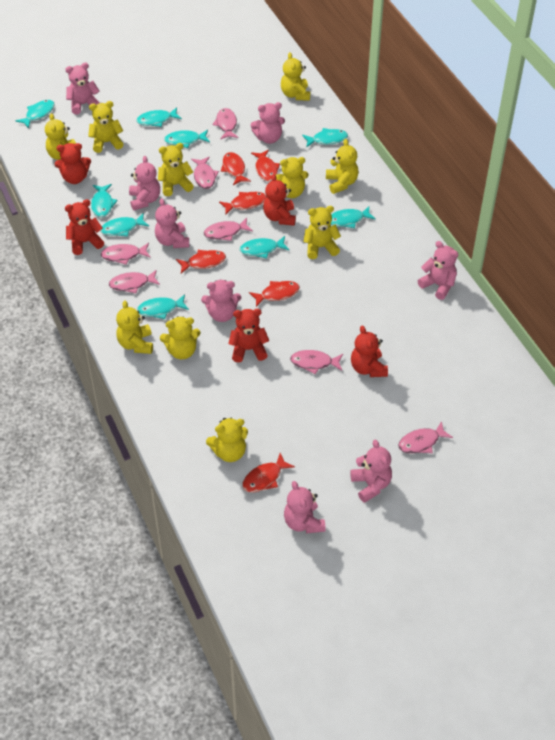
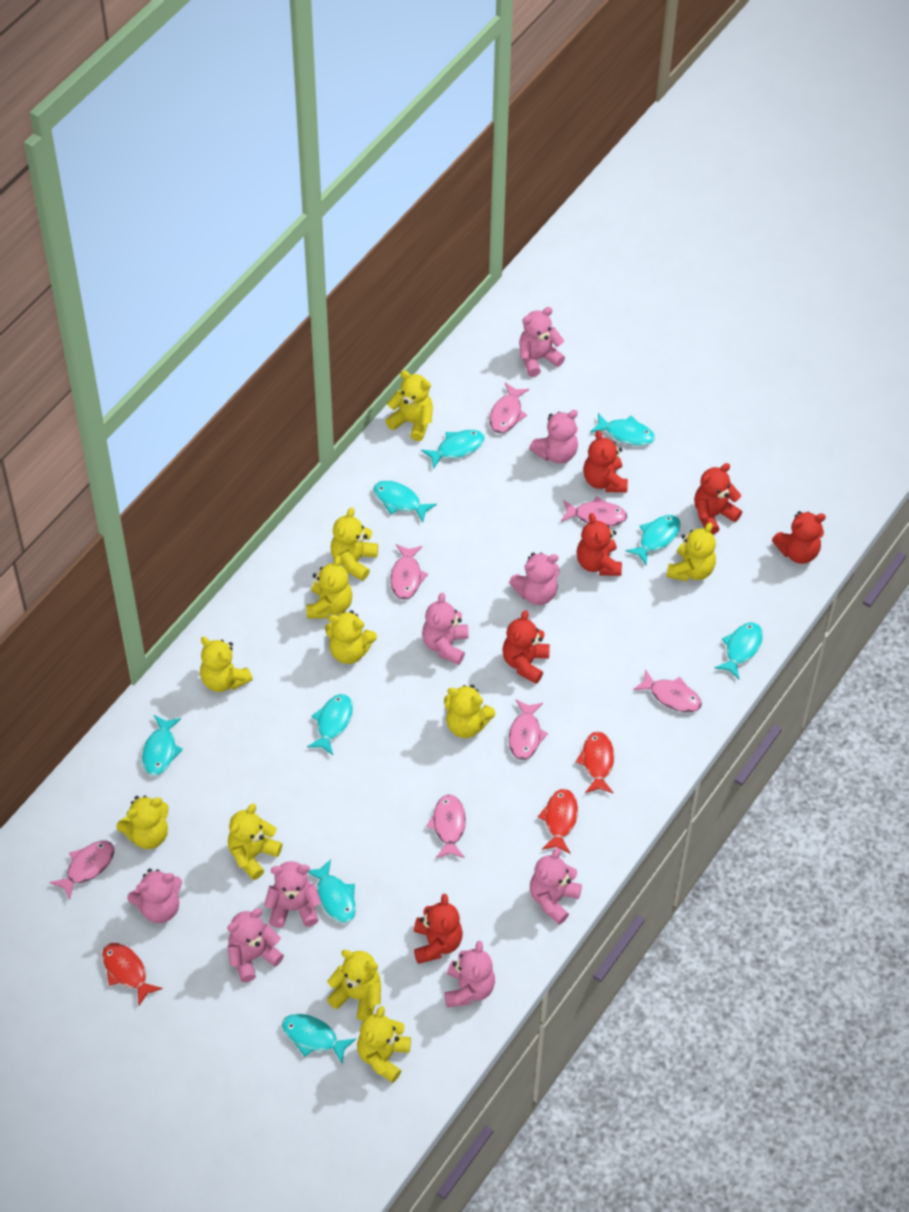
pink teddy bear: [65,62,100,115] [129,156,160,210] [155,198,189,248] [201,279,241,322] [251,102,285,144] [284,481,326,533] [350,440,392,503] [418,241,458,300] = 8 -> [127,869,182,923] [227,908,284,982] [264,861,321,928] [422,593,469,665] [445,941,495,1007] [509,553,559,605] [519,307,565,377] [529,410,578,464] [530,848,582,925] = 9
red fish: [176,250,226,274] [219,192,267,215] [221,152,251,185] [242,453,295,493] [249,281,300,307] [251,150,280,182] = 6 -> [102,943,163,1006] [538,789,578,853] [576,731,614,793] = 3
red teddy bear: [55,143,91,184] [65,199,104,255] [228,309,269,362] [263,174,296,226] [351,326,388,377] = 5 -> [414,894,463,964] [502,610,550,684] [576,513,622,576] [583,430,628,493] [694,463,742,535] [772,511,826,564] = 6
yellow teddy bear: [45,113,76,160] [88,101,123,153] [116,300,153,354] [158,143,194,196] [160,316,201,359] [206,418,248,462] [276,157,309,198] [281,52,310,101] [303,206,341,259] [326,139,359,194] = 10 -> [116,796,169,849] [200,637,253,692] [228,804,282,880] [306,556,353,619] [325,610,377,664] [327,950,381,1021] [331,507,378,581] [357,1006,411,1083] [386,370,433,441] [444,685,495,738] [666,523,716,582] = 11

